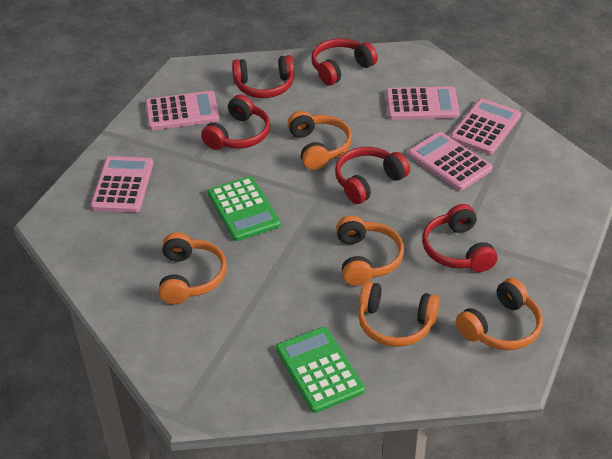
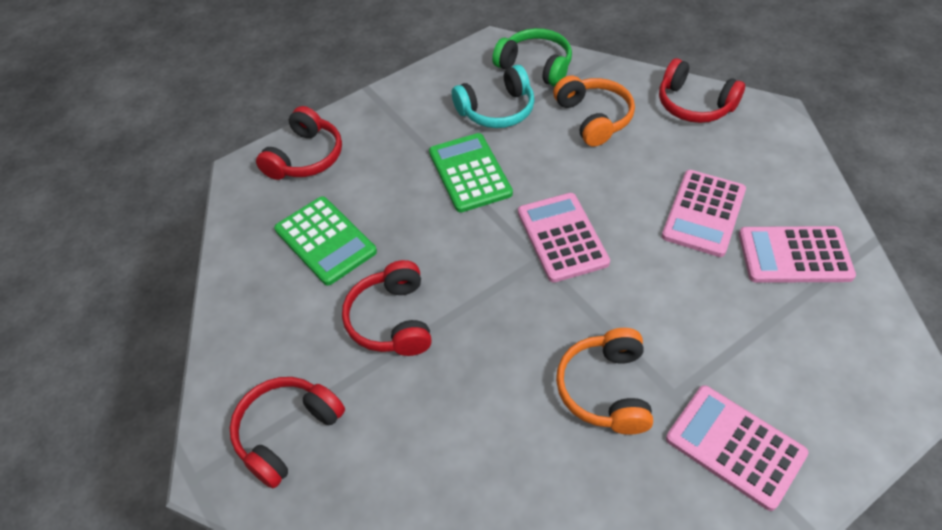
green headphones: none = 0 -> [492,28,572,87] = 1
orange headphones: [159,232,227,304] [287,111,352,170] [336,215,404,286] [358,281,440,347] [456,278,543,350] = 5 -> [553,75,635,147] [556,328,653,435] = 2
pink calculator: [90,156,153,212] [145,91,219,130] [386,86,460,120] [408,132,493,191] [450,98,521,155] = 5 -> [518,193,610,283] [662,170,746,257] [666,385,808,511] [739,226,856,283] = 4
red headphones: [201,95,270,150] [232,55,294,98] [312,38,378,86] [335,147,410,204] [422,204,498,272] = 5 -> [230,377,345,488] [256,106,342,180] [342,260,432,356] [659,58,745,123] = 4
turquoise headphones: none = 0 -> [452,65,535,128] = 1

